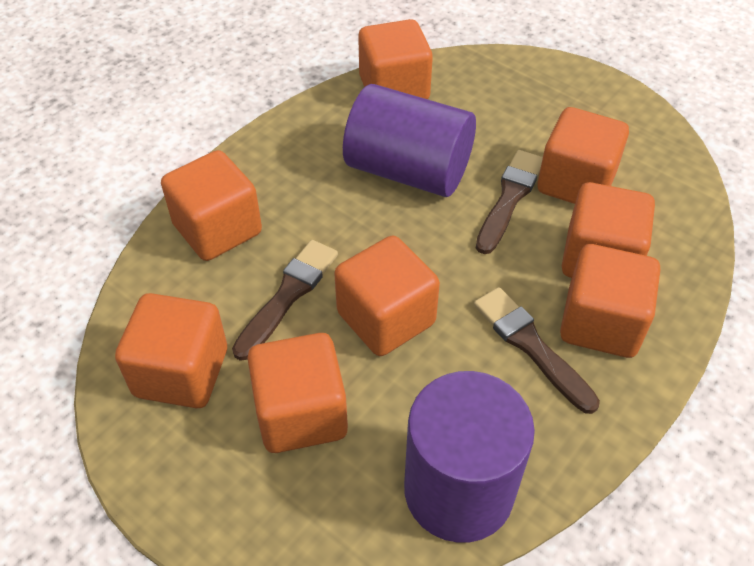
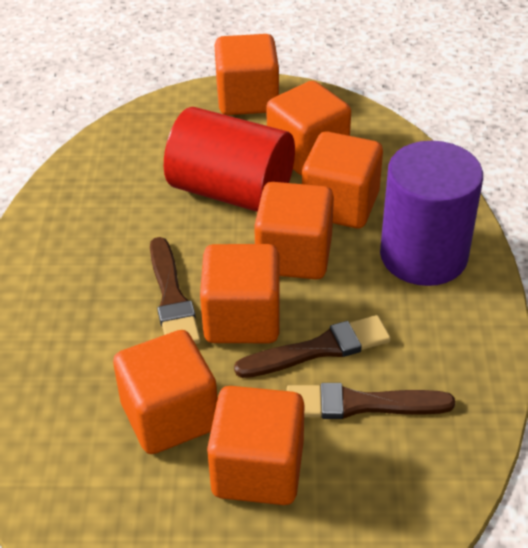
orange cube: [115,293,227,408] [161,150,262,261] [247,333,348,453] [334,236,440,356] [358,19,433,99] [537,107,629,204] [560,244,660,358] [562,182,655,278] = 8 -> [113,330,217,454] [200,244,280,343] [207,386,304,505] [215,34,279,115] [254,182,334,280] [266,81,351,176] [302,131,383,228] = 7
purple cylinder: [343,84,476,197] [404,371,535,543] = 2 -> [380,141,483,286] = 1
red cylinder: none = 0 -> [164,107,295,212] = 1

